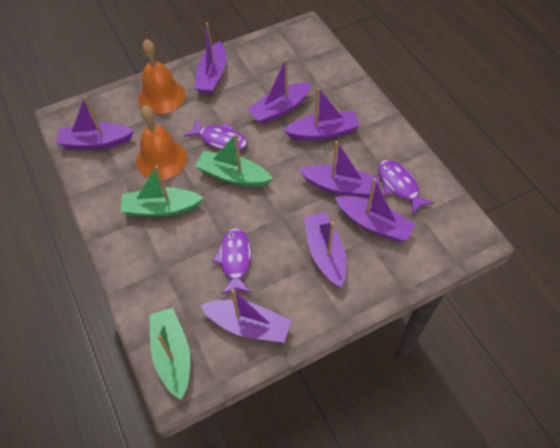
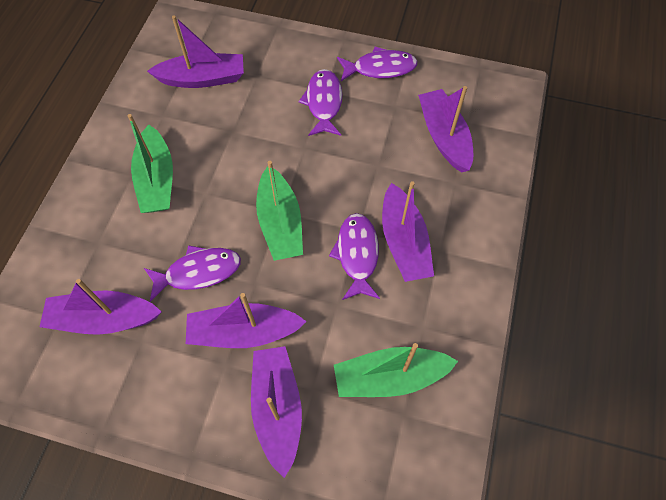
orange bell: [136,105,187,180] [138,39,185,114] = 2 -> none = 0
purple boat: [57,96,134,149] [194,22,226,94] [200,289,292,343] [247,58,312,124] [283,87,359,141] [299,141,379,198] [304,212,346,287] [335,178,415,242] = 8 -> [40,279,161,335] [147,15,244,88] [186,293,307,348] [251,346,302,478] [382,181,434,282] [418,86,473,173] = 6
purple fish: [184,119,247,150] [213,228,251,294] [378,160,434,214] = 3 -> [144,245,241,302] [299,69,342,136] [329,213,380,300] [337,47,418,81] = 4

